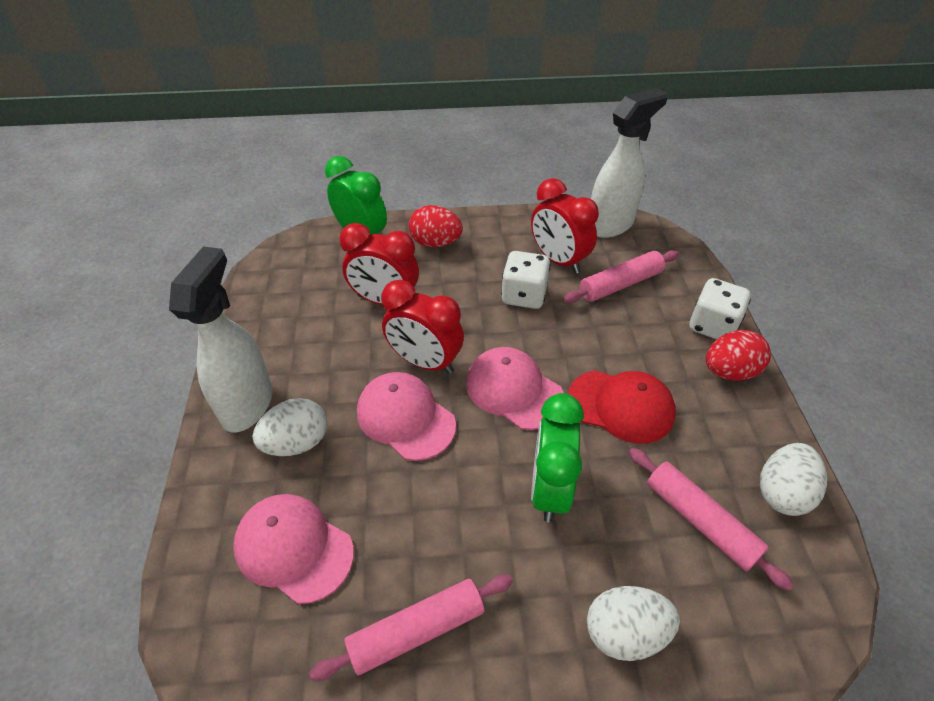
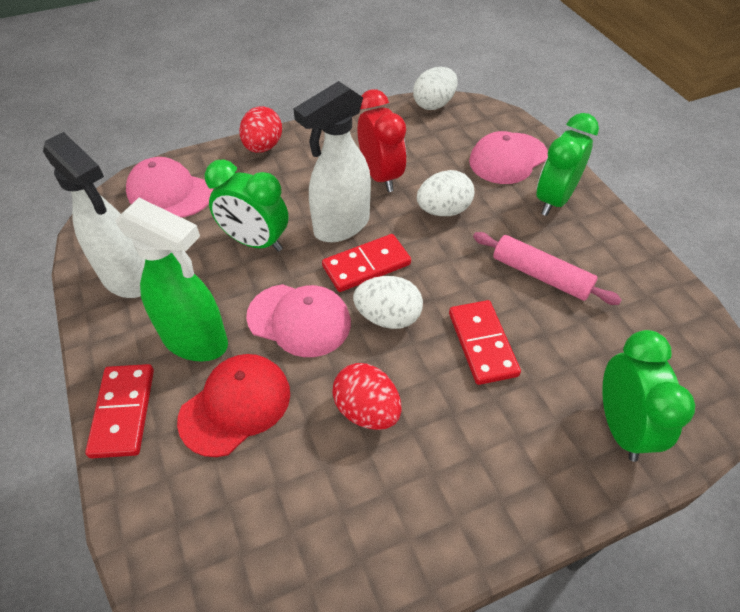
green clock: [325,156,387,234] [531,393,584,522] = 2 -> [205,160,288,252] [537,113,599,216] [602,330,695,462] = 3
green spray bottle: none = 0 -> [115,198,228,362] = 1
pink rolling pin: [309,575,513,681] [563,250,679,303] [629,448,794,591] = 3 -> [473,232,622,305] = 1
red clock: [340,223,419,305] [381,280,464,374] [531,178,599,274] = 3 -> [358,89,406,192] = 1
red domino: none = 0 -> [85,364,154,458] [322,234,411,292] [449,300,521,385] = 3
white dice: [501,251,551,309] [690,278,751,339] = 2 -> none = 0

